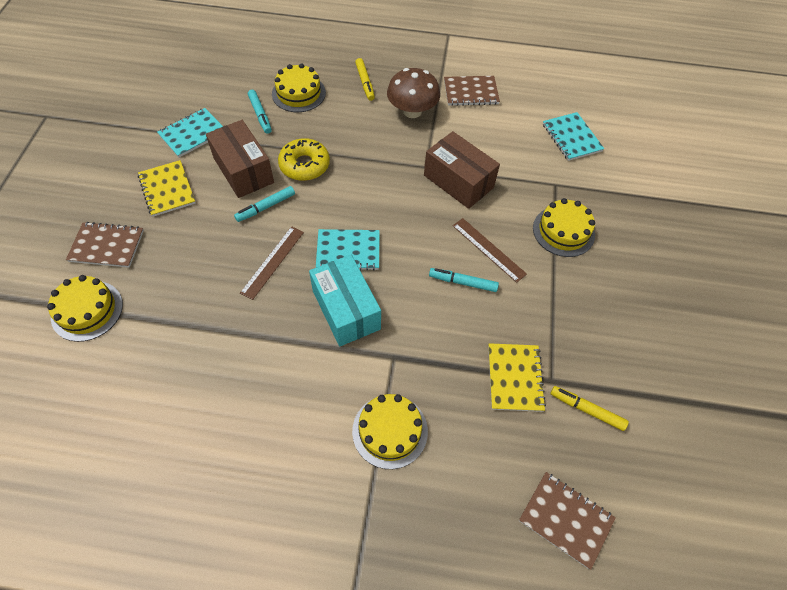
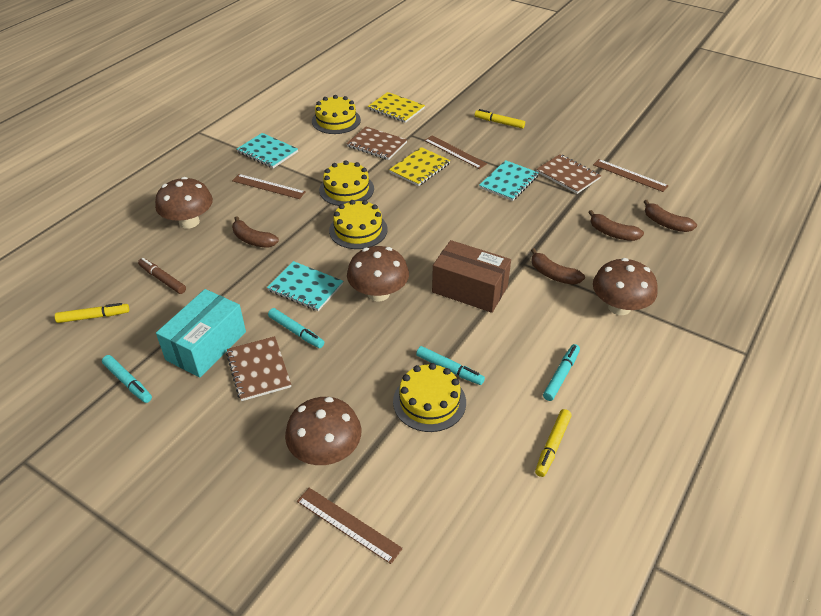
brown banana: none = 0 -> [232,216,279,248] [531,248,585,285] [588,210,644,241] [644,200,697,232] = 4
brown box: [206,120,274,198] [424,131,500,209] = 2 -> [432,240,511,313] = 1
brown marker: none = 0 -> [138,258,186,294] = 1
brown mushroom: [387,68,440,118] = 1 -> [155,177,213,229] [285,397,361,465] [347,246,409,301] [593,258,658,315] = 4
brown ruler: [240,226,304,300] [453,218,527,283] = 2 -> [232,174,306,199] [297,488,403,564] [424,136,487,169] [593,159,669,192] = 4
turquoise marker: [234,186,295,222] [248,90,272,134] [429,268,499,292] = 3 -> [102,355,152,403] [268,308,324,348] [416,346,485,385] [543,344,580,401] = 4
yellow donut: [278,138,330,181] = 1 -> none = 0
yellow marker: [355,58,375,101] [551,386,629,431] = 2 -> [55,303,129,323] [475,109,525,129] [535,409,572,477] = 3

